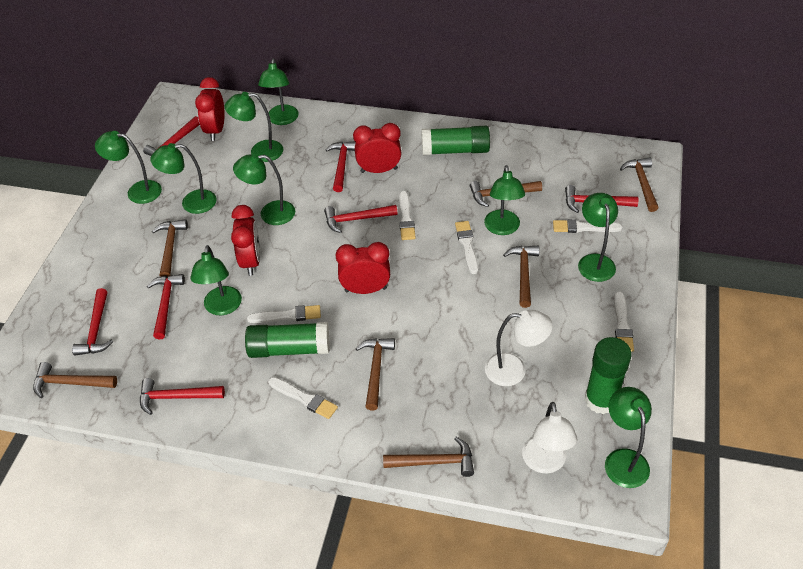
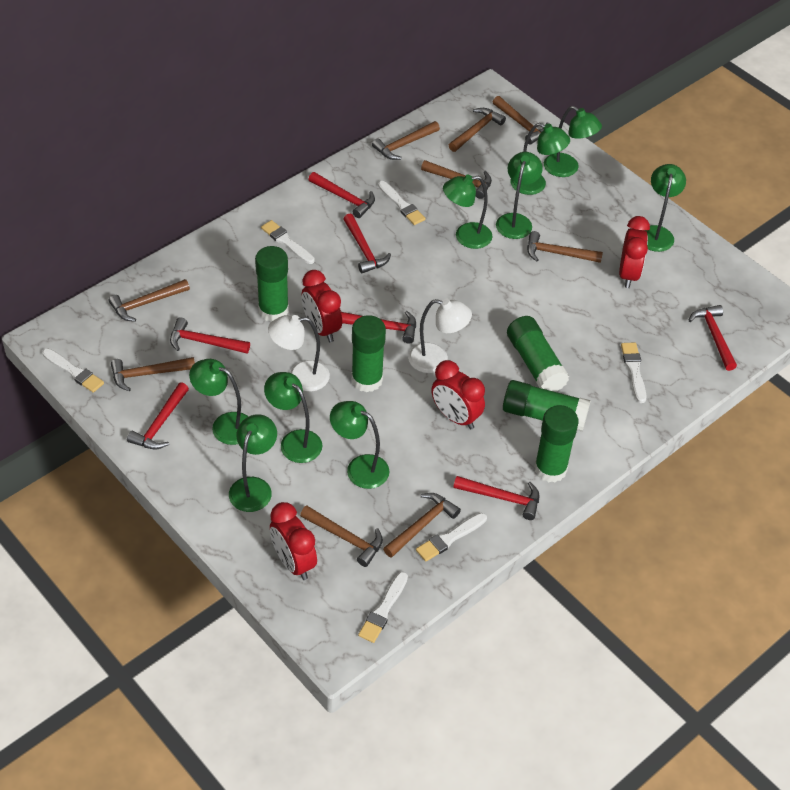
brown hammer: [33,362,117,398] [152,219,188,278] [356,338,395,411] [383,437,474,477] [470,181,542,207] [503,245,540,308] [620,158,659,212] = 7 -> [109,279,190,322] [111,357,195,391] [300,505,383,567] [372,121,440,160] [383,493,461,558] [421,160,492,199] [449,108,506,152] [493,96,549,145] [527,231,603,263] = 9
green glue stick: [245,322,330,358] [422,126,490,155] [585,337,632,414] = 3 -> [255,246,289,322] [351,315,386,392] [503,380,591,432] [507,316,569,392] [534,405,579,482] = 5

